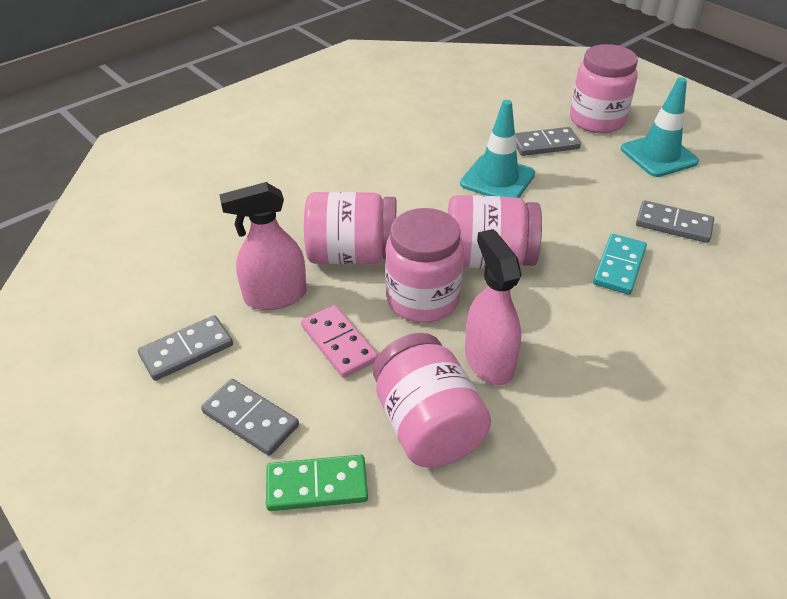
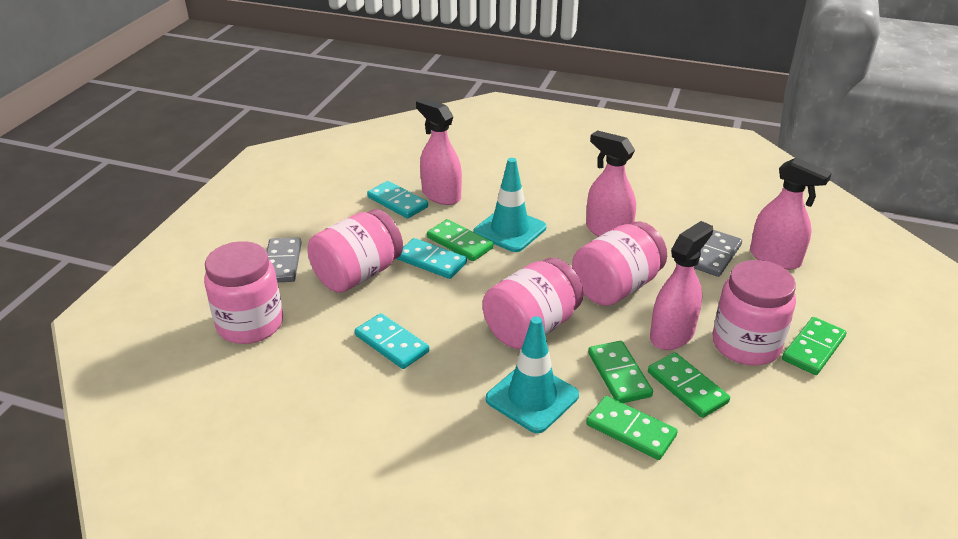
green domino: [266,455,368,511] = 1 -> [427,219,493,261] [586,396,678,460] [588,341,653,403] [648,352,730,418] [782,317,847,375] = 5
grey domino: [138,315,233,381] [201,379,299,456] [515,127,581,156] [636,201,714,243] = 4 -> [267,237,302,282] [694,230,742,277] = 2
pink domino: [301,305,378,378] = 1 -> none = 0
pink spray bottle: [219,182,307,310] [465,229,522,385] = 2 -> [416,98,462,205] [586,130,636,237] [650,221,713,350] [750,158,832,270] = 4
turquoise domino: [593,234,647,294] = 1 -> [355,313,429,369] [367,181,428,219] [397,238,467,279] = 3

